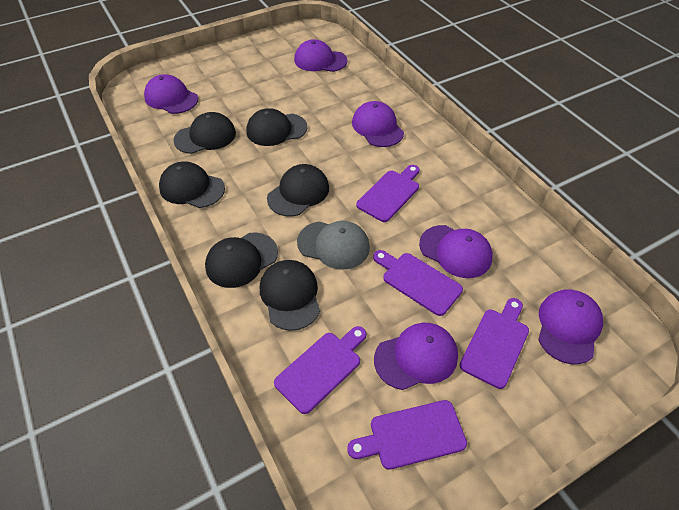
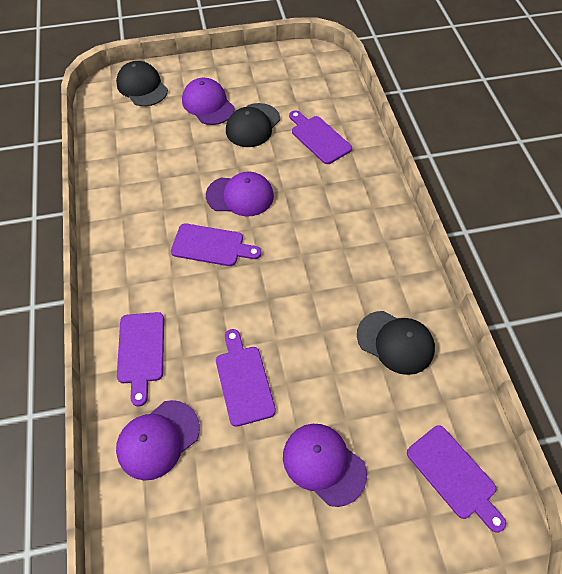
black cap: [159,161,225,208] [173,112,236,154] [205,232,278,288] [247,108,307,146] [260,260,320,331] [267,164,329,216] = 6 -> [116,61,168,106] [226,103,280,147] [357,311,435,375] = 3
grey cap: [297,221,370,270] = 1 -> none = 0
purple cap: [144,74,198,114] [294,39,347,72] [352,101,404,147] [374,323,458,390] [419,225,493,278] [538,289,603,364] = 6 -> [116,400,200,481] [182,78,235,125] [206,171,274,217] [283,424,367,507] = 4

